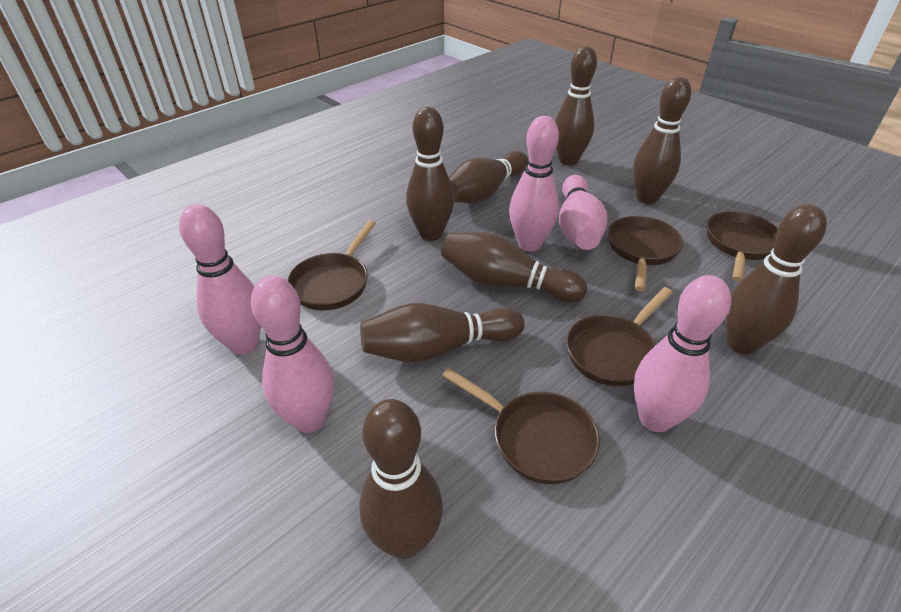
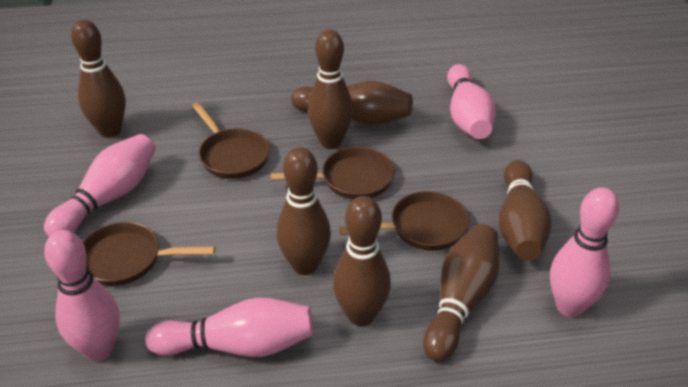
brown bowling pin: [359,399,443,559] [360,303,525,362] [406,107,454,241] [441,232,587,302] [449,151,528,203] [555,46,597,165] [633,77,691,204] [726,204,827,355] = 8 -> [71,20,126,138] [276,147,331,275] [291,81,413,125] [308,29,353,149] [333,196,391,326] [423,224,499,362] [499,160,552,261] = 7
brown pan: [287,220,376,310] [442,368,600,484] [566,287,673,386] [608,216,683,291] [707,211,778,282] = 5 -> [83,222,215,286] [192,102,270,179] [271,147,395,199] [339,191,469,251] = 4

